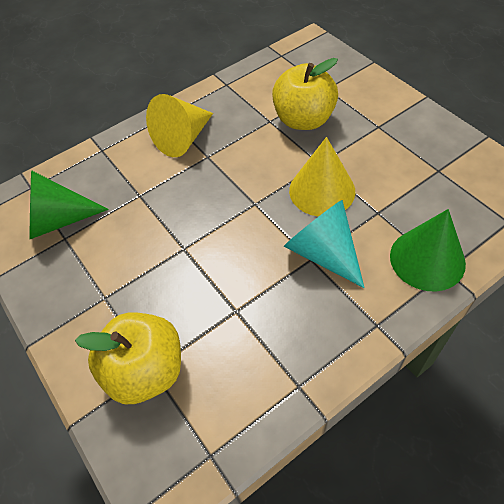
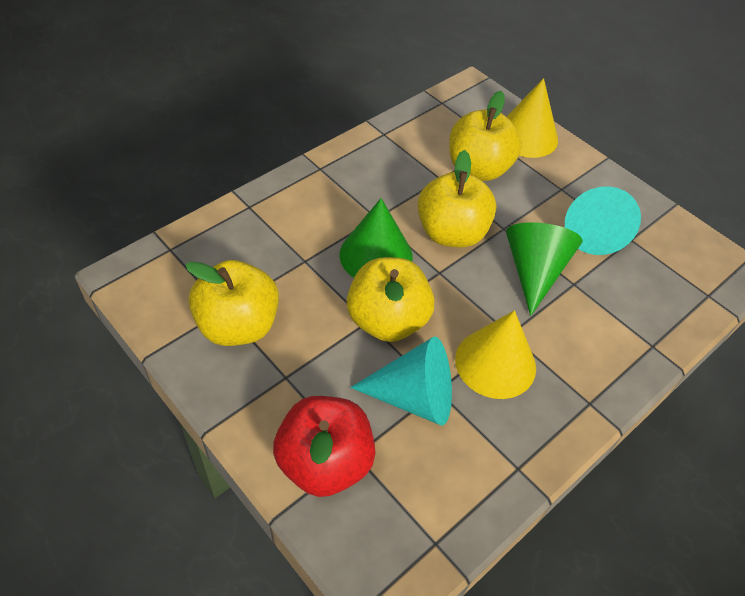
red apple: none = 0 -> [273,396,376,497] = 1
turquoise cone: [283,200,365,288] = 1 -> [350,337,452,426] [565,186,641,255] = 2
yellow apple: [75,312,181,404] [272,58,338,130] = 2 -> [185,260,279,346] [347,257,435,342] [418,150,496,248] [449,91,522,181] = 4

